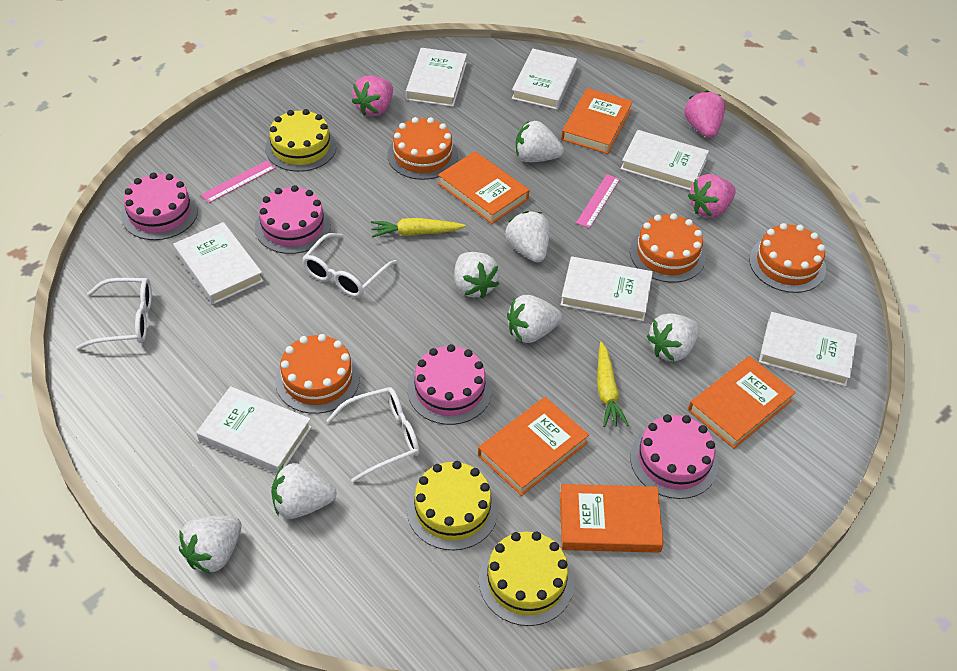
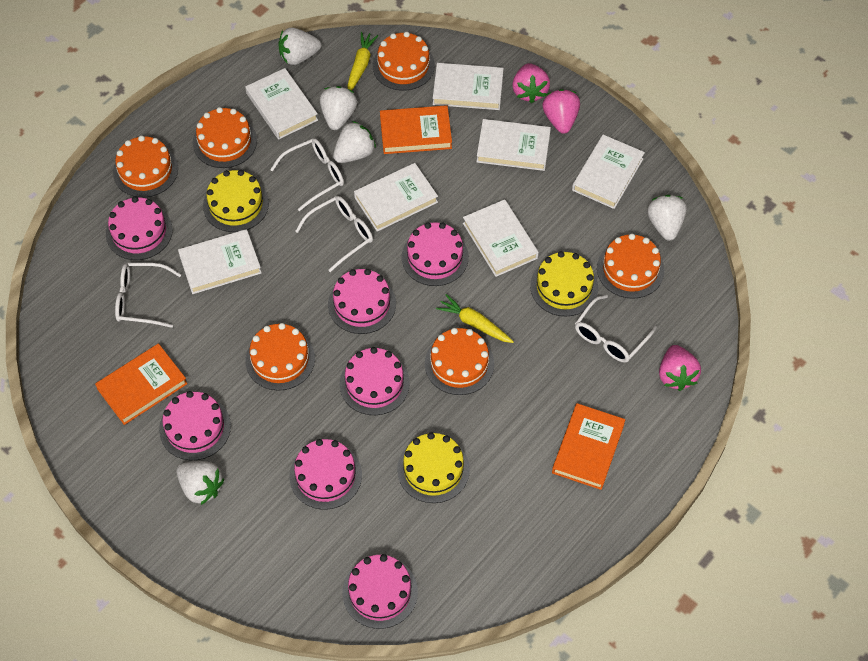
orange book: [438,151,529,224] [478,397,589,496] [560,484,664,553] [561,88,633,154] [688,356,796,449] = 5 -> [95,343,188,425] [380,105,452,154] [552,403,626,490] = 3
orange cake: [275,334,360,414] [387,117,458,180] [630,213,706,283] [749,223,826,293] = 4 -> [113,135,178,198] [193,107,257,168] [245,323,315,391] [373,32,435,91] [425,328,494,395] [597,234,664,299] = 6
pink cake: [121,172,198,240] [255,185,331,254] [407,344,492,425] [630,414,718,499] = 4 -> [106,196,173,260] [159,391,231,460] [289,439,362,509] [328,269,396,334] [340,347,410,415] [342,554,418,629] [402,222,469,286] = 7
pink ruler: [201,160,275,203] [576,174,620,228] = 2 -> none = 0
white glasses: [76,278,152,350] [302,233,397,297] [326,387,419,483] = 3 -> [115,263,181,328] [270,138,344,211] [295,196,373,272] [575,295,657,363] = 4
white strawberry: [179,516,242,574] [271,463,336,519] [454,252,500,298] [505,211,549,263] [507,295,562,343] [516,121,564,162] [647,313,699,361] = 7 -> [176,461,224,505] [278,28,321,65] [320,86,357,130] [333,121,376,163] [647,195,687,241] = 5

